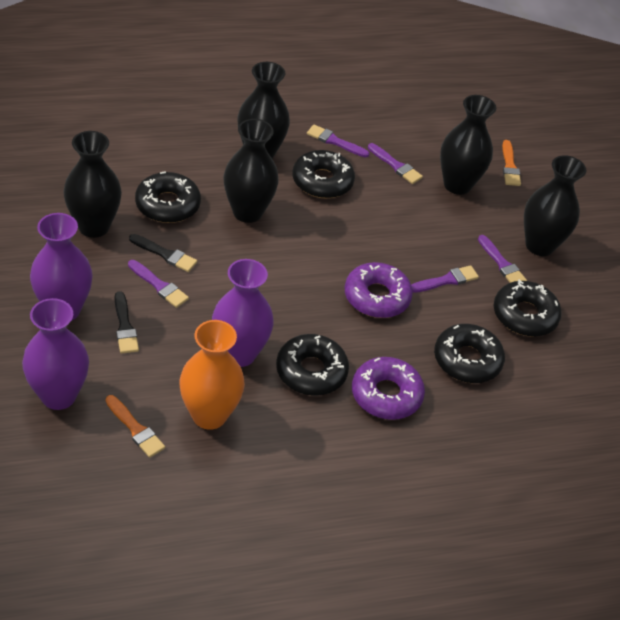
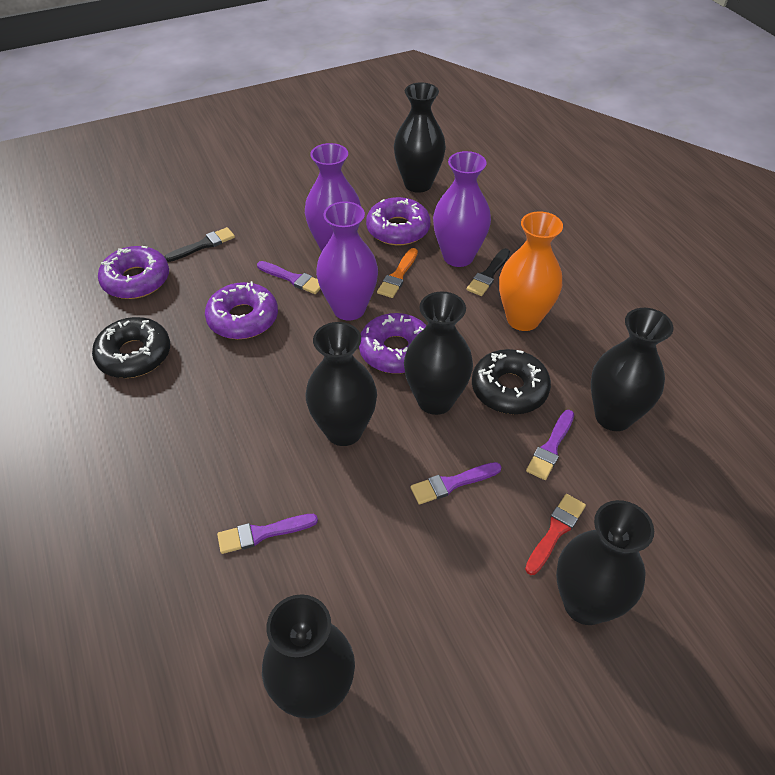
black donut: [135,171,201,223] [276,334,349,395] [293,150,355,198] [434,324,505,383] [494,280,562,337] = 5 -> [92,317,170,378] [472,349,551,414] = 2
black vase: [63,131,122,238] [223,119,279,223] [237,62,290,159] [440,95,496,195] [524,155,586,256] = 5 -> [262,594,355,718] [306,322,377,446] [394,82,446,193] [404,291,473,415] [556,500,654,625] [591,308,674,431] = 6
orange brush: [106,395,165,458] [502,140,521,186] = 2 -> [377,248,418,298] = 1
purple brush: [128,260,189,308] [307,125,370,158] [368,143,423,184] [411,265,479,293] [478,235,527,283] = 5 -> [217,514,318,554] [257,261,320,294] [411,462,501,504] [526,410,574,480] = 4
purple donut: [345,262,413,318] [352,357,425,420] = 2 -> [98,246,169,299] [205,281,278,339] [359,313,427,374] [366,197,431,245] = 4
red brush: none = 0 -> [525,494,586,575] = 1

